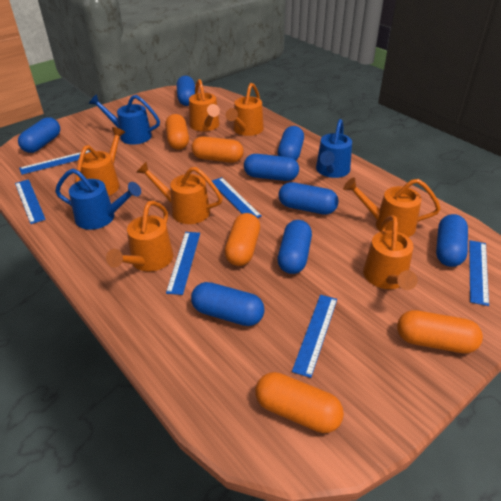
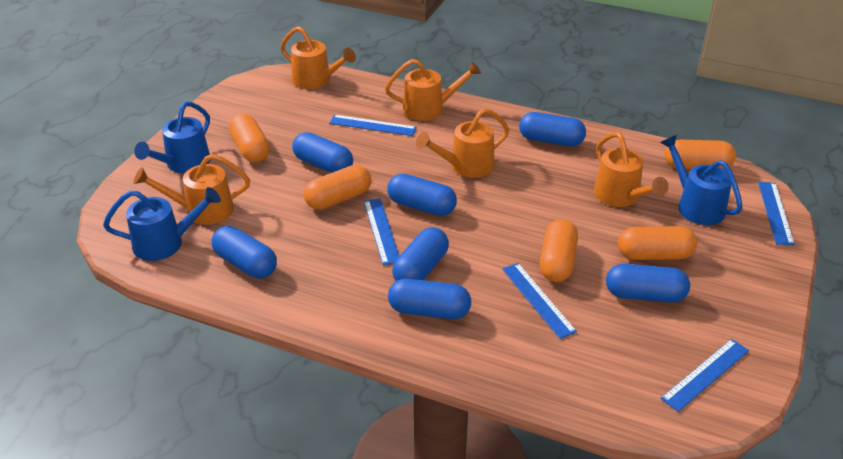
blue capsule: [18,117,60,153] [176,76,195,106] [191,282,264,326] [244,154,299,181] [278,126,304,161] [278,182,339,215] [278,220,312,274] [436,214,468,267] = 8 -> [211,226,277,278] [292,132,353,173] [387,174,457,216] [388,278,471,319] [392,227,449,281] [519,112,586,147] [606,264,690,303] = 7
blue ruler: [15,179,46,224] [19,150,90,175] [166,232,200,295] [212,177,262,218] [292,295,337,378] [469,240,489,306] = 6 -> [329,115,417,136] [364,198,399,265] [502,263,577,339] [660,339,749,412] [758,182,795,245] = 5
orange watering can: [75,127,125,196] [106,201,173,271] [136,162,223,224] [189,79,220,131] [226,83,264,136] [343,177,441,237] [363,215,418,290] = 7 -> [133,154,250,225] [280,26,356,89] [385,59,481,121] [416,108,509,178] [594,132,669,207] = 5

